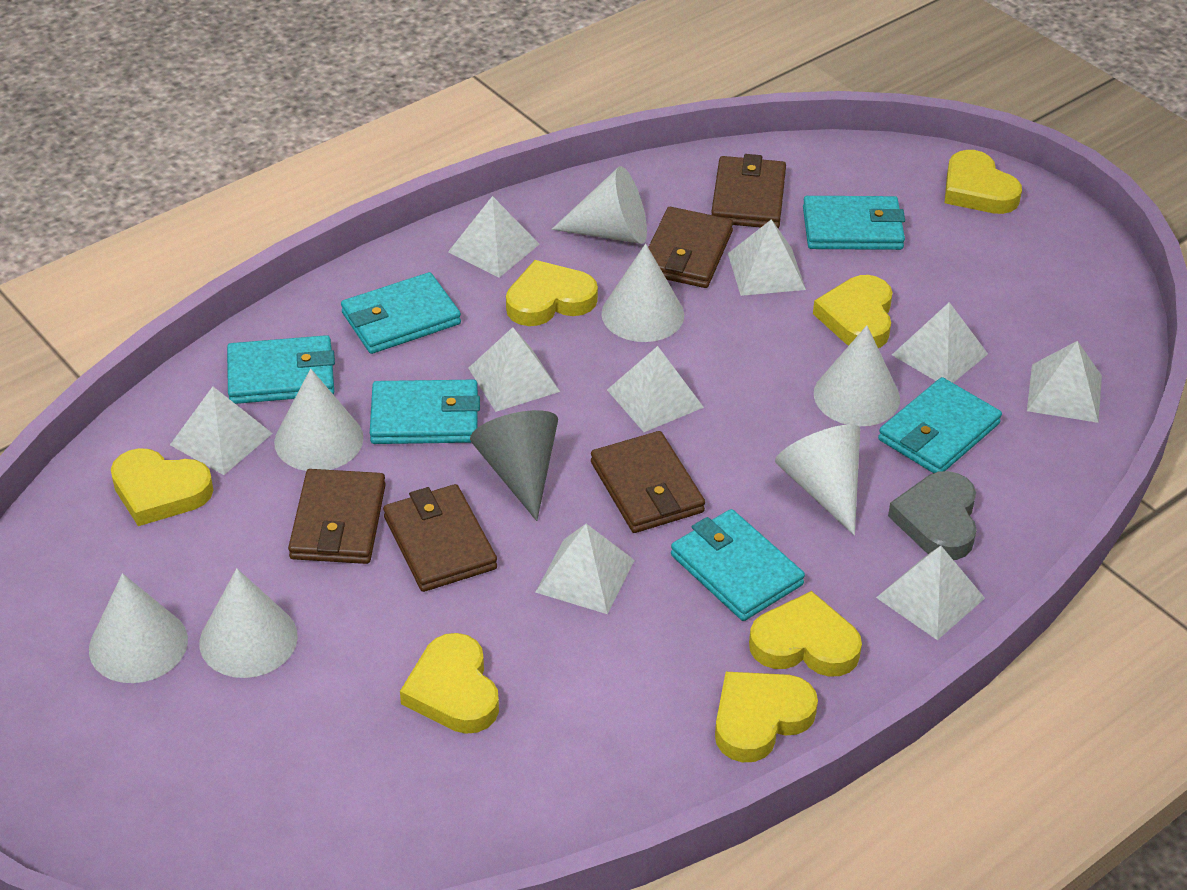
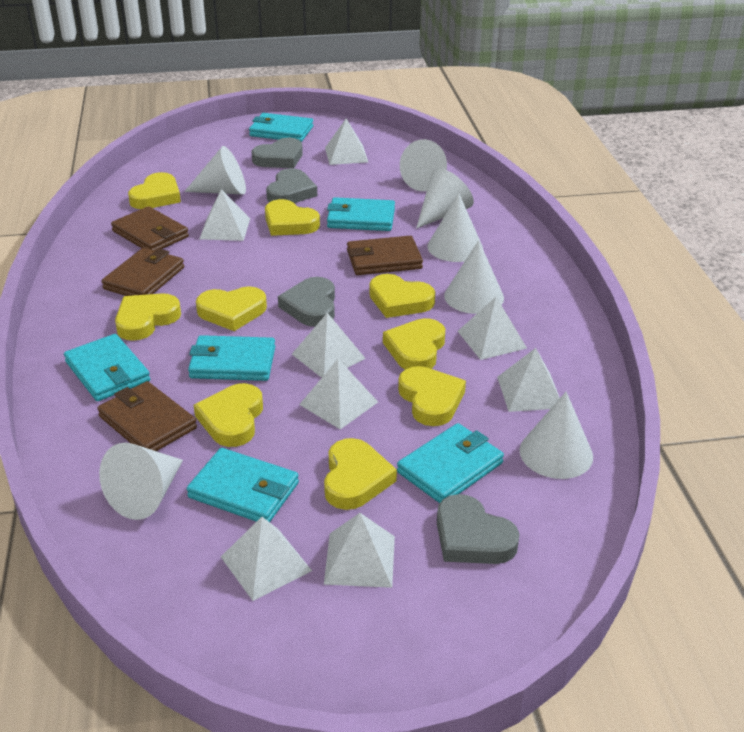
brown wallet: [288,469,386,564] [383,484,497,592] [591,431,705,533] [648,207,733,288] [711,154,786,228] = 5 -> [97,381,197,451] [101,248,184,296] [111,206,189,251] [347,236,423,275] = 4
grey cone: [470,410,558,521] = 1 -> none = 0
grey heart: [888,471,977,560] = 1 -> [252,138,303,168] [266,168,317,203] [278,277,335,327] [437,494,519,564] = 4
white pyramid: [170,387,273,475] [448,196,539,278] [468,327,560,412] [535,524,635,614] [607,346,704,432] [728,219,806,296] [876,546,985,640] [892,302,988,383] [1027,341,1102,423] = 9 -> [200,189,250,241] [221,517,312,601] [292,313,366,378] [299,359,378,429] [324,513,395,588] [325,119,368,165] [458,297,527,360] [497,348,560,412] = 8
yellow heart: [111,448,213,526] [400,633,499,734] [506,260,598,326] [715,672,818,762] [749,591,862,677] [813,275,893,348] [944,150,1022,214] = 7 -> [115,293,181,341] [128,172,181,209] [194,383,263,447] [196,287,267,331] [265,199,320,236] [324,438,397,510] [369,274,435,318] [383,318,445,370] [398,366,466,426] = 9

